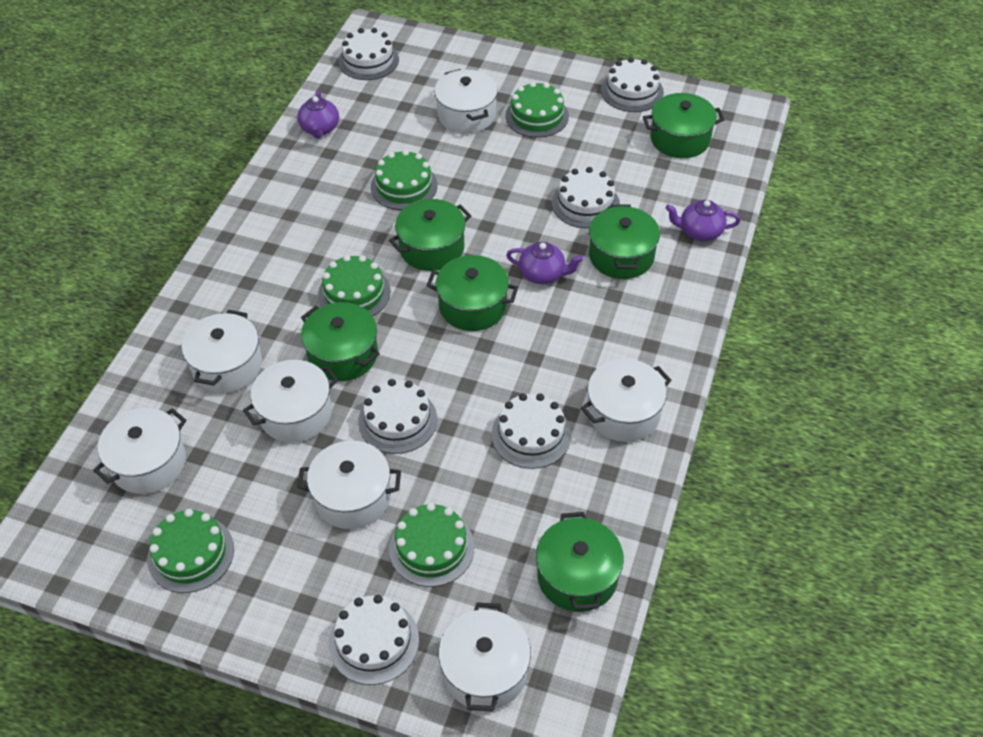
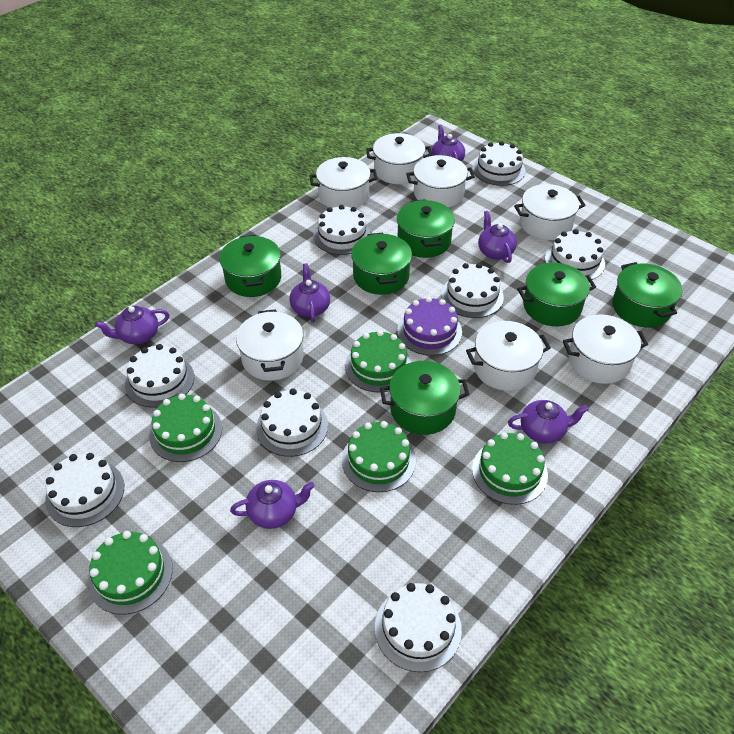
purple cake: none = 0 -> [397,297,462,356] = 1
purple teapot: [297,91,339,139] [506,242,583,284] [665,200,740,241] = 3 -> [95,306,169,344] [230,480,315,529] [289,263,330,323] [432,125,465,162] [478,211,517,263] [508,400,589,443] = 6
white cake: [329,595,419,685] [338,28,399,80] [358,379,437,454] [491,393,571,469] [552,167,620,228] [601,57,664,112] = 6 -> [45,453,124,527] [125,344,194,408] [256,388,328,457] [313,205,371,255] [375,583,462,672] [441,263,504,318] [473,141,525,186] [545,229,605,280] = 8

